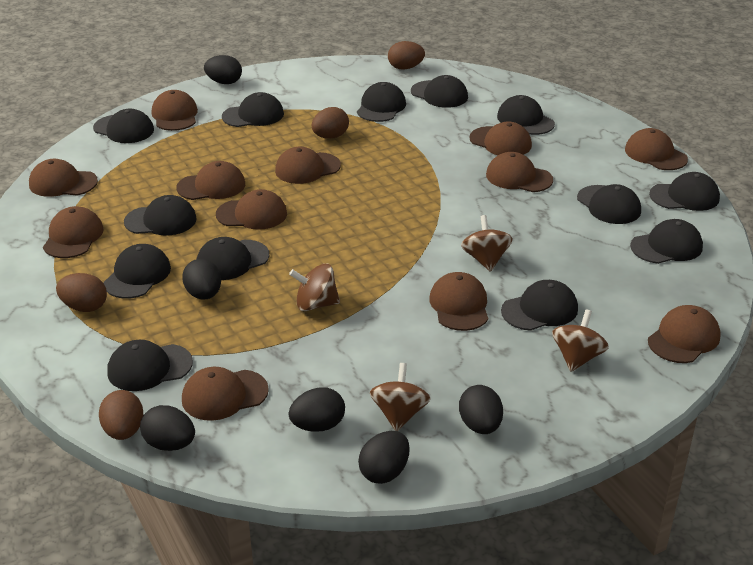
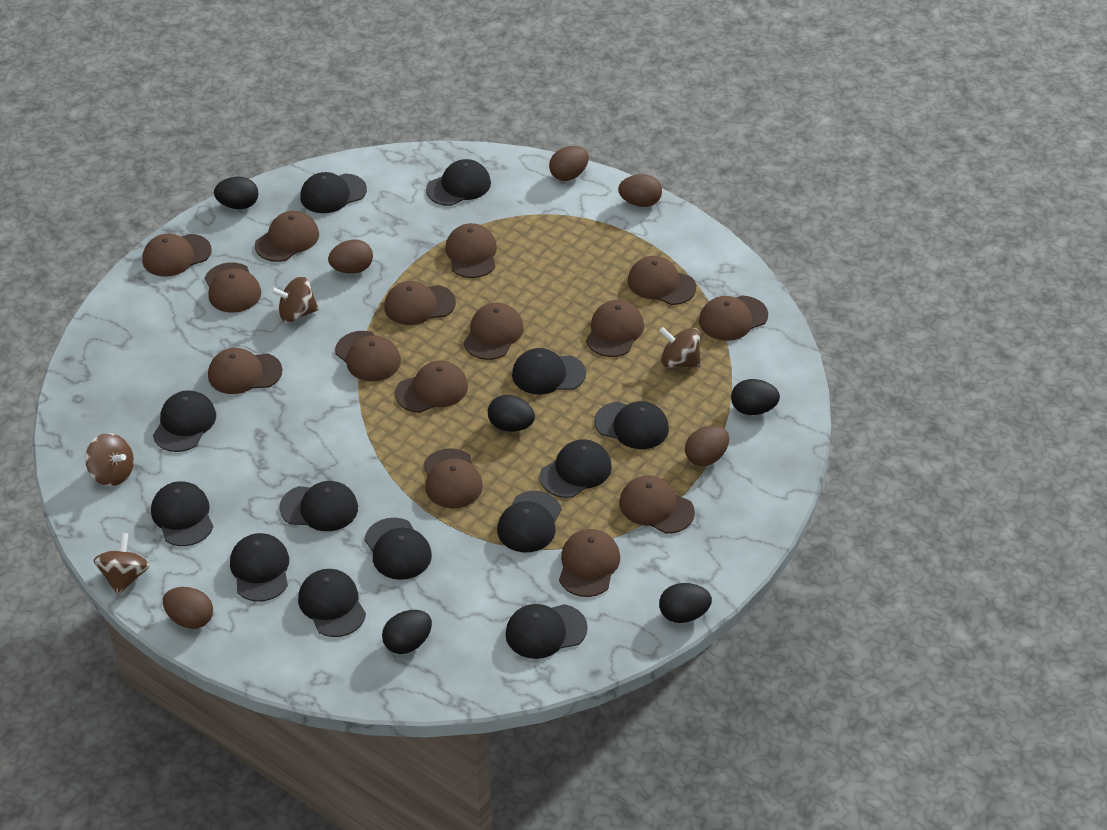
black egg: [140,405,195,451] [182,259,221,300] [204,55,242,84] [289,387,345,432] [358,431,410,484] [459,385,503,434] = 6 -> [214,177,258,209] [382,610,432,654] [488,395,535,432] [659,583,712,623] [731,379,780,415] = 5
brown cap: [29,159,98,197] [43,206,104,258] [152,90,198,131] [176,161,245,200] [182,367,269,421] [216,189,287,230] [275,147,341,184] [429,272,488,331] [469,122,532,155] [486,152,553,192] [625,128,688,170] [648,305,721,363] = 12 -> [142,233,211,277] [205,262,261,313] [208,348,282,394] [255,211,319,262] [335,331,401,381] [384,281,456,325] [395,360,468,413] [423,448,483,508] [445,223,497,278] [463,303,523,360] [559,529,620,597] [586,300,644,357] [619,475,695,534] [628,256,696,305] [699,295,768,341] = 15
brown egg: [56,273,107,312] [99,390,143,440] [312,107,349,139] [388,41,425,70] = 4 -> [163,587,213,629] [328,239,373,274] [549,146,589,181] [618,174,662,207] [685,426,729,466] = 5

